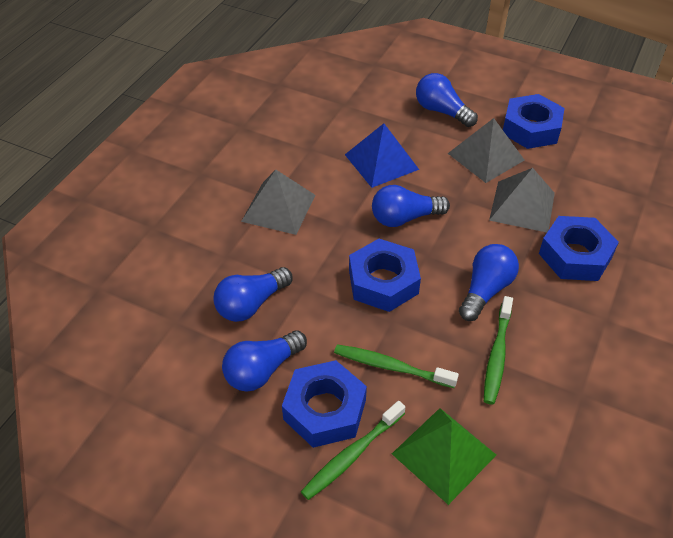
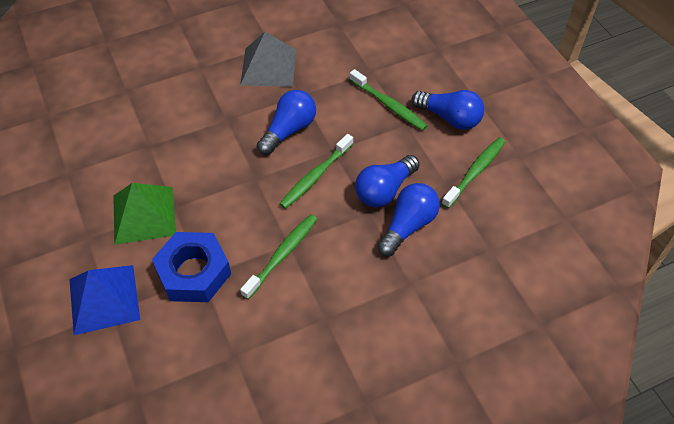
blue light bulb: [213,267,292,322] [222,330,307,391] [372,185,450,227] [416,73,478,127] [459,244,519,321] = 5 -> [257,90,316,155] [355,155,420,207] [377,183,440,256] [412,90,484,130] = 4
blue nut: [282,360,367,448] [349,239,421,312] [503,94,564,149] [539,216,619,281] = 4 -> [152,232,231,302] = 1
green toothbrush: [301,401,405,500] [334,344,459,388] [484,296,513,405] = 3 -> [240,214,317,300] [279,134,353,209] [350,69,428,131] [441,138,505,209] = 4
grey pyramid: [241,170,315,235] [448,118,524,183] [489,168,555,232] = 3 -> [240,32,296,87] = 1

